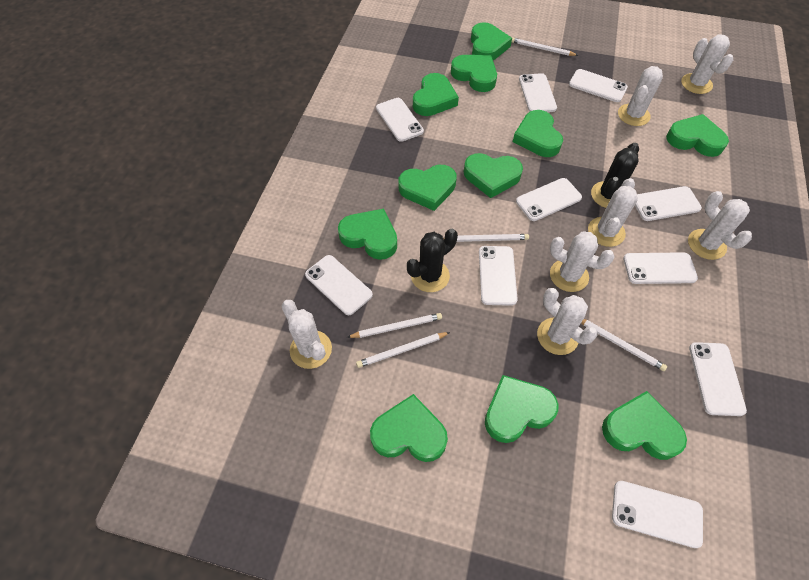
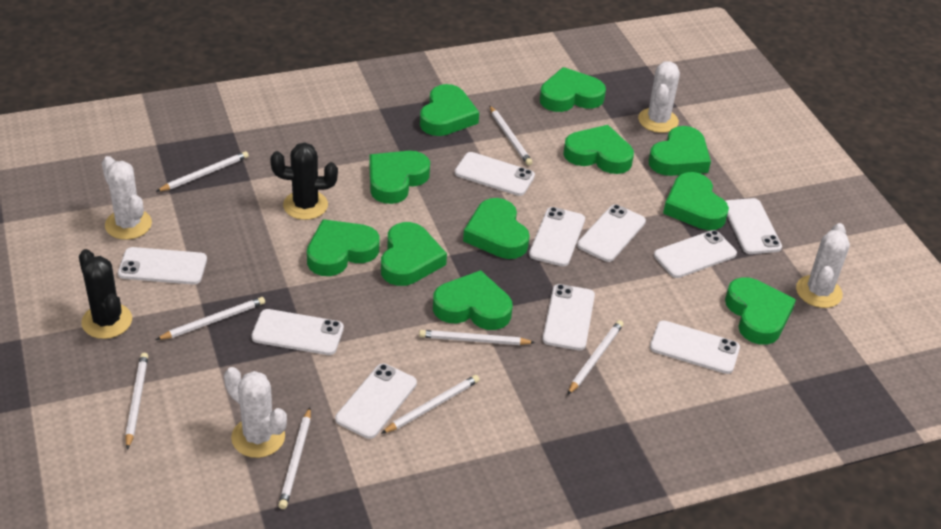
white cactus: [281,300,332,369] [537,288,598,355] [550,232,615,292] [588,178,638,247] [618,66,663,126] [681,35,733,94] [688,191,752,260] = 7 -> [102,156,152,240] [224,367,287,458] [638,62,680,133] [796,223,850,308] = 4
white pencil: [347,313,442,338] [356,332,450,368] [443,234,529,242] [512,37,579,56] [581,319,667,371] = 5 -> [125,353,148,450] [156,151,249,192] [156,297,265,340] [278,407,311,509] [381,375,479,434] [419,330,535,345] [489,105,533,166] [568,320,623,395] = 8

